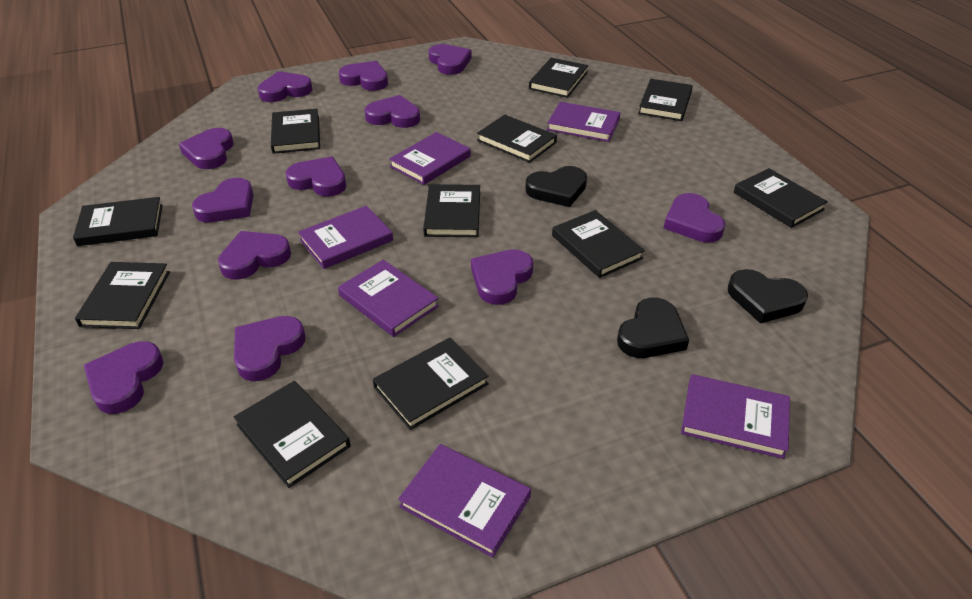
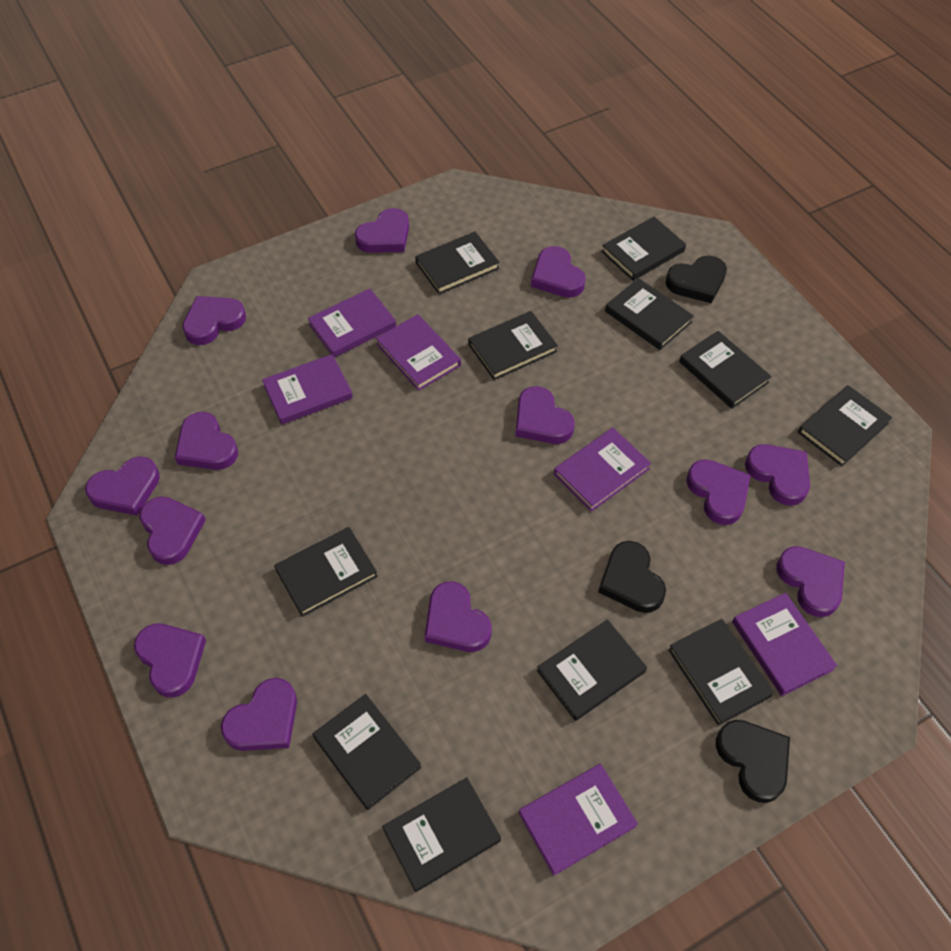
purple heart: [84,341,164,414] [179,128,233,169] [192,178,254,222] [218,231,291,280] [234,316,305,381] [258,71,312,102] [286,157,346,197] [339,61,388,91] [365,95,420,128] [429,44,472,75] [471,249,533,305] [664,193,725,243] = 12 -> [85,456,160,516] [134,624,206,697] [140,497,206,565] [175,412,238,470] [182,296,246,345] [221,678,297,751] [355,208,409,253] [425,581,491,652] [515,386,575,444] [531,246,586,298] [686,460,751,525] [745,444,810,506] [777,546,845,617] = 13

